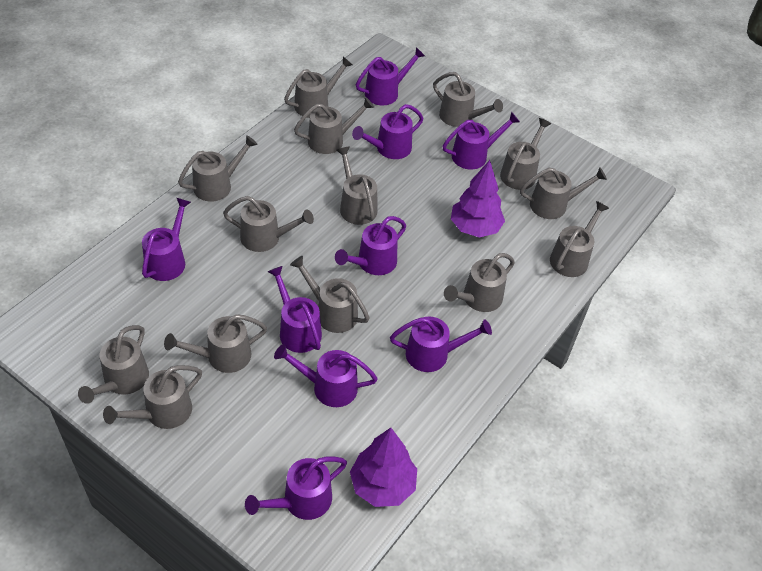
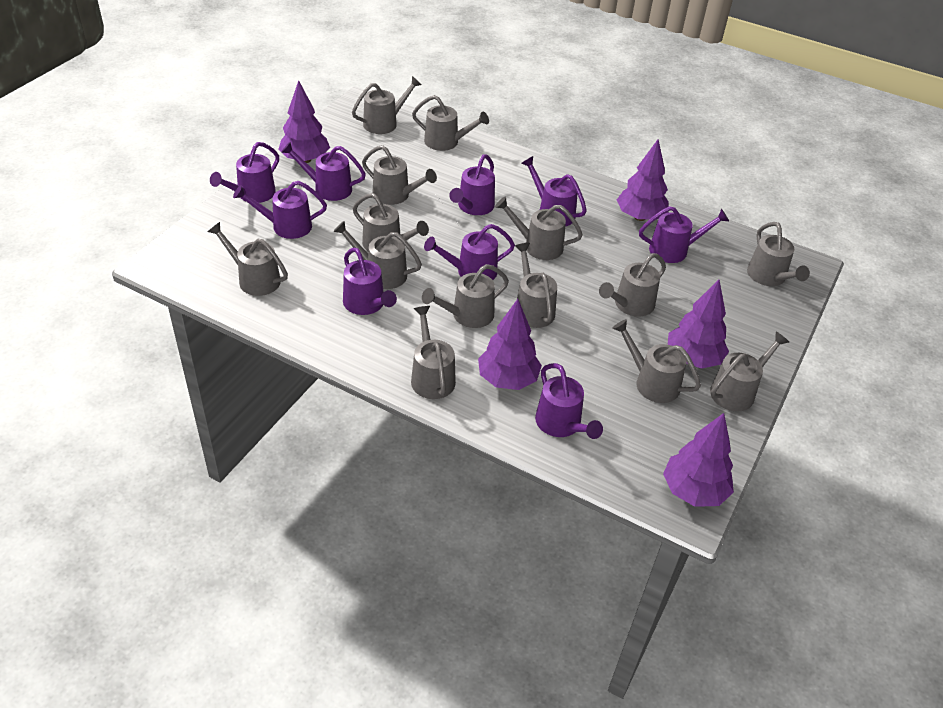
purple tree: [350,428,417,507] [451,160,505,237] = 2 -> [278,80,330,163] [478,299,542,390] [617,139,669,221] [663,413,734,507] [668,280,729,369] = 5

